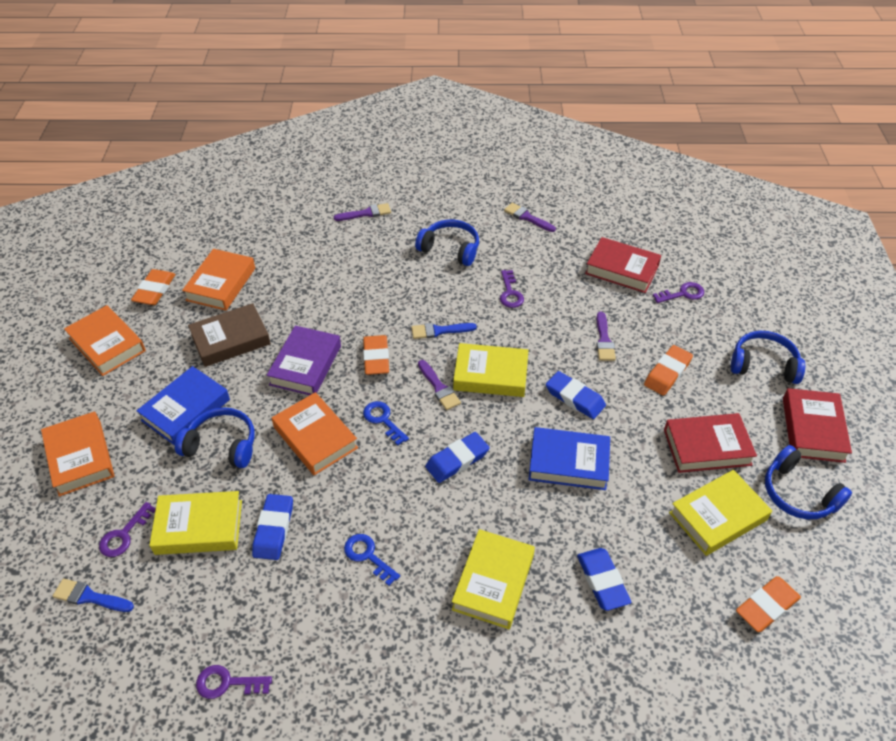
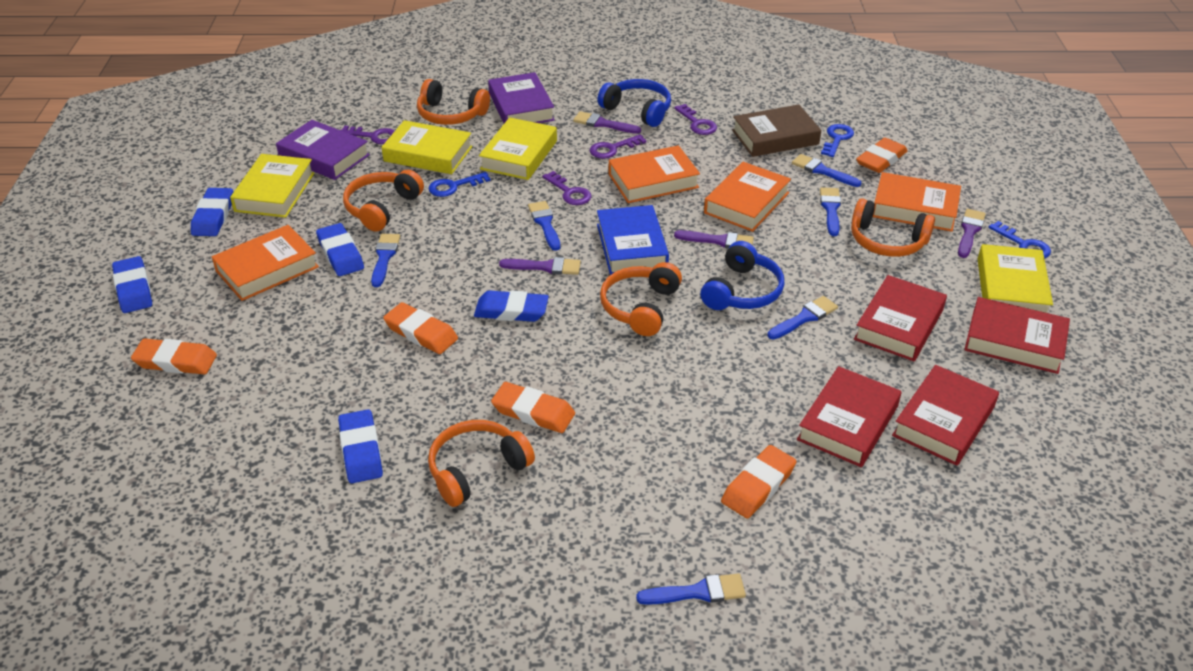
blue book: [137,366,230,446] [528,427,610,490] = 2 -> [597,205,669,275] = 1
blue brush: [53,578,134,612] [411,323,477,339] = 2 -> [371,234,400,287] [528,201,560,251] [636,573,746,605] [767,296,838,340] [792,154,861,187] [820,187,841,236] = 6
blue eraser: [252,494,293,560] [425,432,490,483] [546,371,606,419] [577,548,631,611] = 4 -> [112,256,152,313] [191,188,233,236] [316,223,364,276] [338,410,383,483] [474,290,549,322] = 5
blue headphones: [175,407,255,468] [415,219,479,266] [731,331,805,384] [765,445,852,519] = 4 -> [597,79,671,127] [700,241,785,310] = 2
blue key: [344,534,400,586] [363,401,409,445] = 2 -> [429,172,491,197] [821,124,854,157] [988,221,1051,259] = 3
orange eraser: [131,269,176,305] [363,335,389,375] [644,345,693,396] [736,576,801,632] = 4 -> [131,339,217,374] [383,302,458,354] [491,382,575,433] [721,445,797,519] [856,138,908,173] = 5
orange headphones: none = 0 -> [343,170,424,232] [417,79,490,125] [428,420,535,507] [600,262,682,336] [851,198,935,257] = 5
purple book: [267,326,341,395] = 1 -> [276,120,370,180] [488,72,555,123] = 2
red book: [585,237,661,293] [664,413,757,473] [783,388,852,463] = 3 -> [797,366,902,467] [854,275,947,361] [892,365,999,466] [964,297,1070,374] = 4

